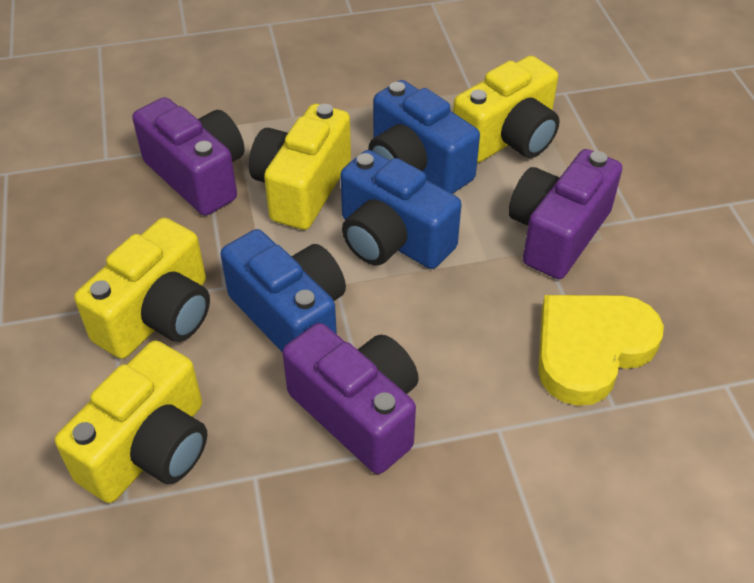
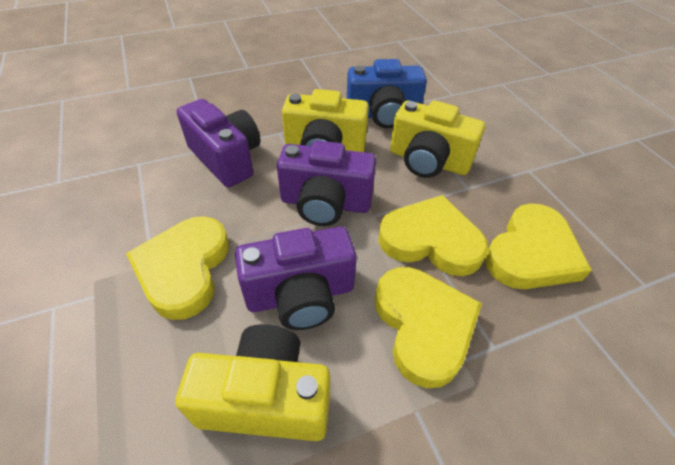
blue camera: [220,229,346,352] [340,150,462,269] [368,80,480,194] = 3 -> [347,59,427,128] = 1
yellow camera: [55,340,207,503] [74,218,210,359] [249,104,351,230] [453,56,560,163] = 4 -> [175,324,330,441] [282,89,369,152] [390,100,485,178] = 3
yellow heart: [538,295,664,406] = 1 -> [126,216,229,320] [375,267,482,388] [378,195,488,276] [485,203,592,289] = 4

